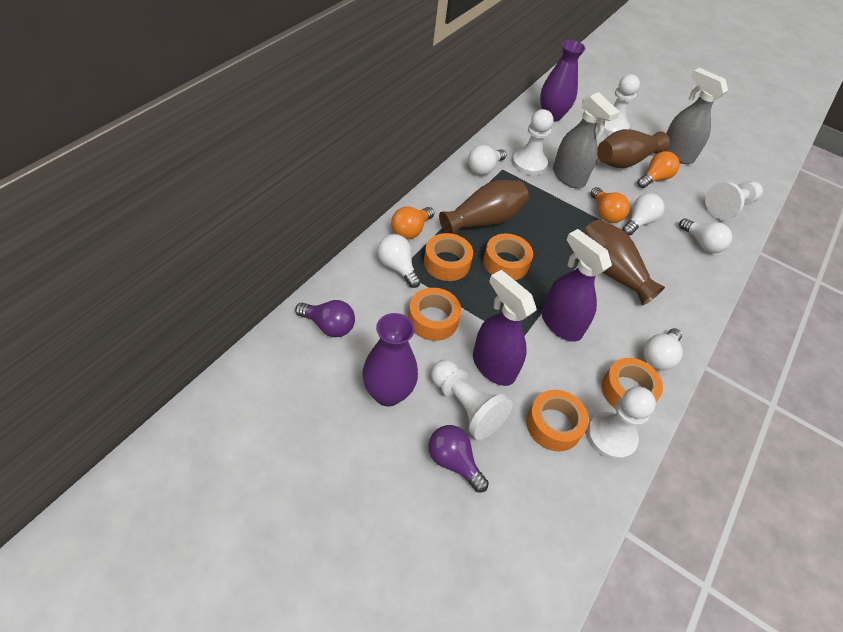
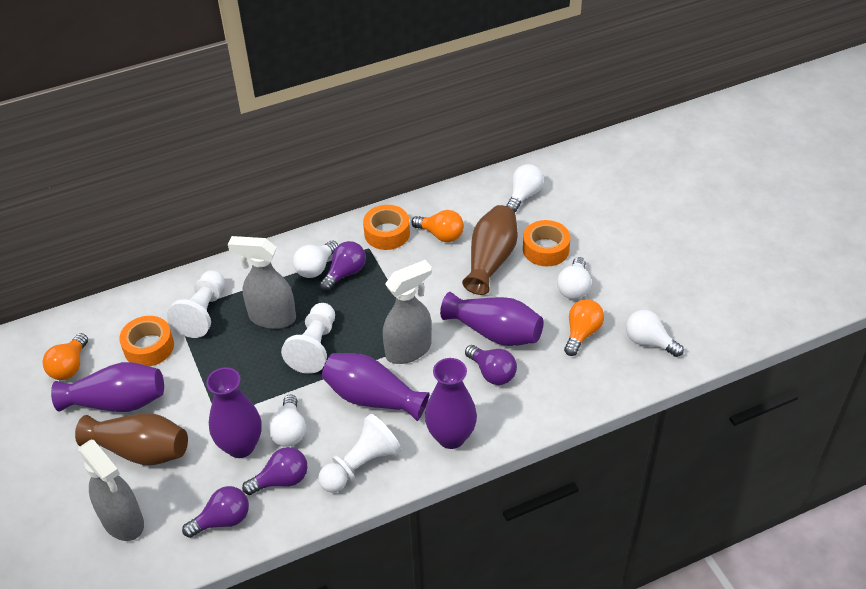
brown vase: [439,180,529,234] [582,219,665,306] [597,129,670,168] = 3 -> [75,413,188,465] [462,205,518,295] = 2
grey spray bottle: [553,92,620,188] [666,68,728,164] = 2 -> [78,439,144,541] [228,236,296,329] [383,260,432,364] = 3
orange tape: [408,288,461,341] [424,233,473,281] [483,234,533,280] [526,390,589,451] [602,358,663,408] = 5 -> [119,316,174,366] [363,205,410,250] [523,220,570,266] = 3
purple light bulb: [295,300,355,337] [428,425,489,492] = 2 -> [182,486,249,538] [242,447,308,495] [319,241,366,291] [465,345,517,385] = 4
purple spray bottle: [473,270,537,386] [542,229,612,342] = 2 -> none = 0
purple vase: [362,313,418,406] [540,40,585,122] = 2 -> [51,362,164,412] [206,367,262,458] [322,353,430,421] [425,358,477,449] [440,292,543,346] = 5
white pawn: [431,360,513,440] [512,109,554,175] [587,386,656,460] [596,74,640,135] [705,181,763,220] = 5 -> [167,270,225,338] [281,303,335,374] [318,414,402,493] = 3

